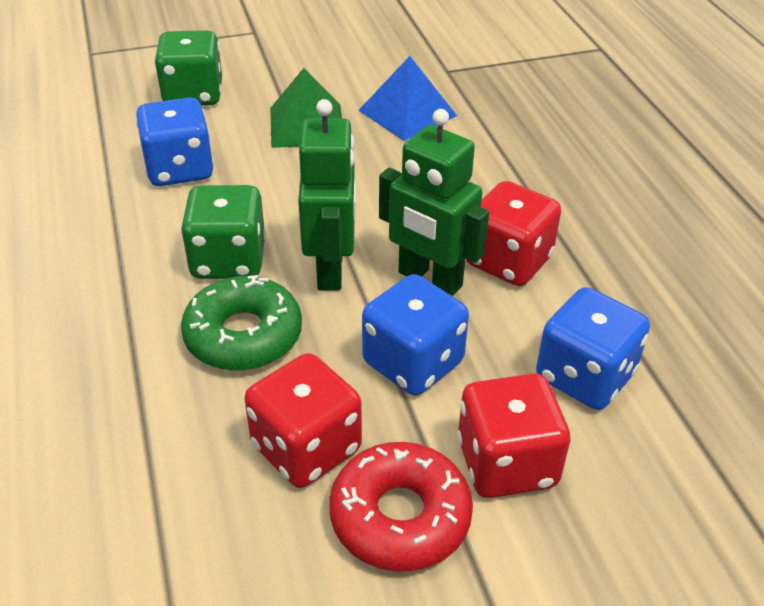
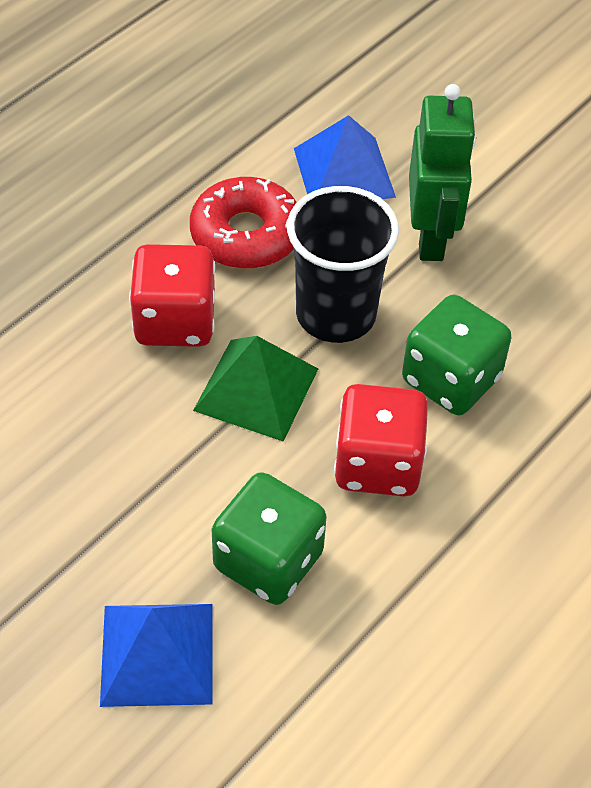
black cup: none = 0 -> [287,186,399,343] = 1
blue dice: [136,98,214,186] [362,274,469,396] [536,287,650,410] = 3 -> none = 0
blue pyramid: [358,56,457,141] = 1 -> [100,604,212,707] [294,115,396,199] = 2
green donut: [181,275,302,371] = 1 -> none = 0
green robot: [298,99,356,290] [379,109,489,296] = 2 -> [409,84,476,261] = 1
red dice: [244,353,362,488] [457,374,570,498] [466,181,561,286] = 3 -> [129,244,215,347] [334,384,428,496] = 2

